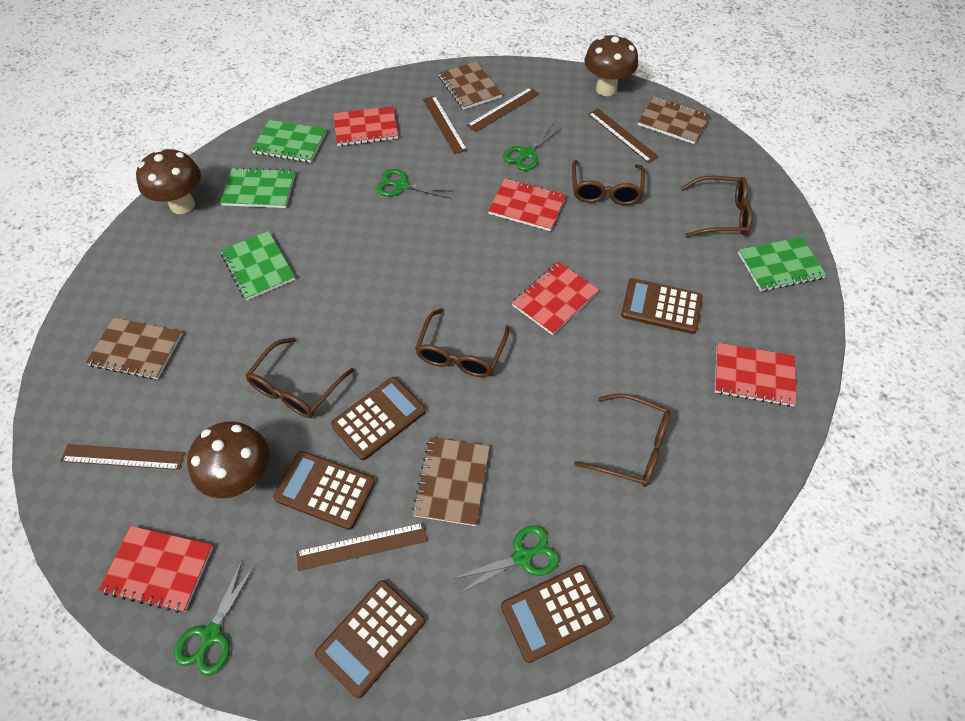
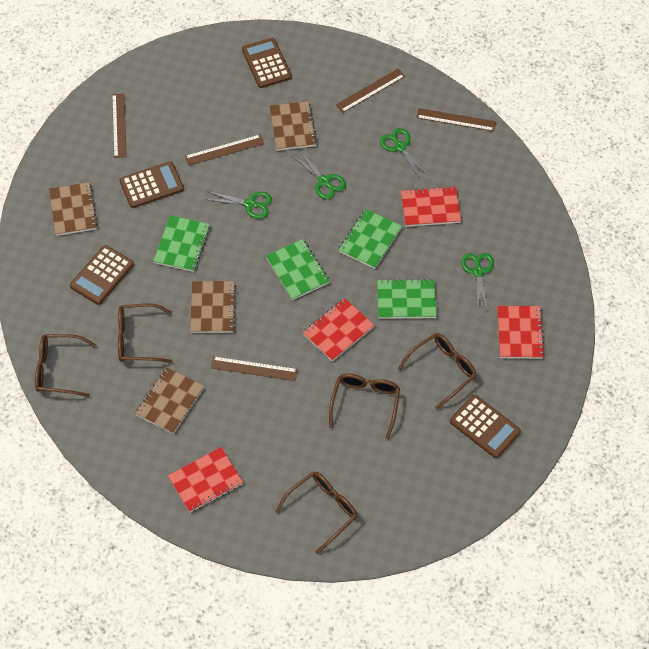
brown calculator: [273,451,375,530] [315,580,425,698] [331,377,426,460] [501,565,611,663] [621,278,703,334] = 5 -> [70,245,134,305] [120,161,184,208] [242,38,292,88] [450,395,521,458] = 4
brown mushroom: [136,149,201,214] [187,421,270,498] [584,34,638,96] = 3 -> none = 0
red notebook: [98,526,213,613] [333,106,398,146] [488,178,566,231] [512,262,599,335] [715,343,796,407] = 5 -> [168,447,243,512] [303,298,375,361] [401,186,461,227] [497,306,545,358] = 4

